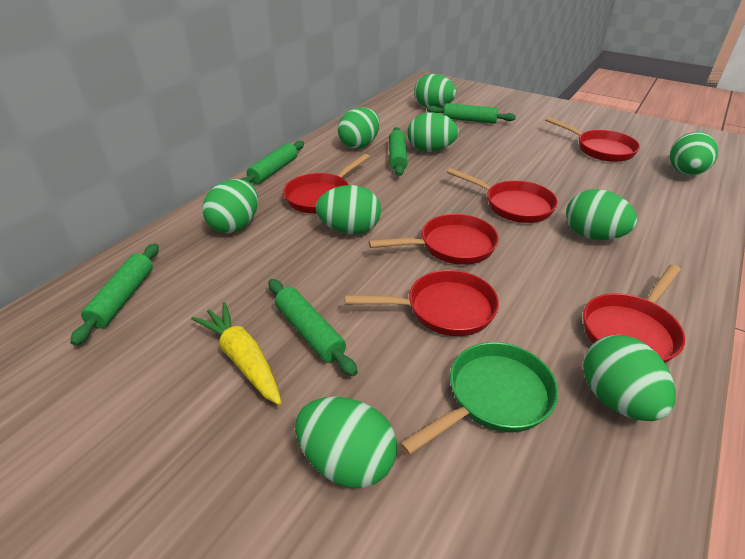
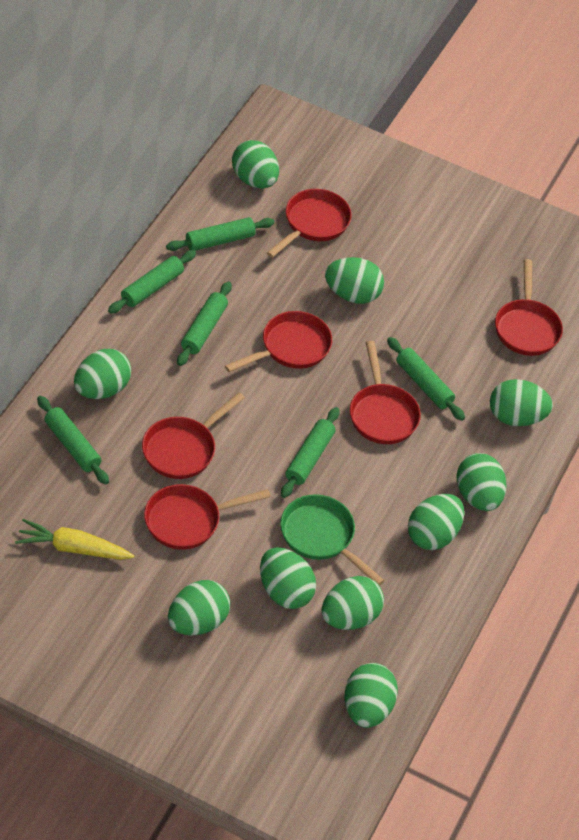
green egg: [202,179,258,233] [295,397,397,488] [316,185,381,235] [338,107,380,149] [408,112,459,152] [414,74,456,108] [566,189,637,240] [583,335,676,421] [670,132,719,175] = 9 -> [74,349,131,399] [168,580,230,635] [232,140,279,188] [260,547,316,609] [322,576,384,630] [325,257,384,304] [345,663,398,728] [408,494,464,550] [456,453,507,511] [490,379,553,426] = 10
green rolling pin: [70,243,159,346] [241,141,304,184] [268,279,358,376] [389,127,408,176] [427,103,516,124] = 5 -> [37,396,109,485] [108,250,196,314] [166,217,275,251] [177,281,232,366] [281,407,340,498] [387,337,465,421] = 6

